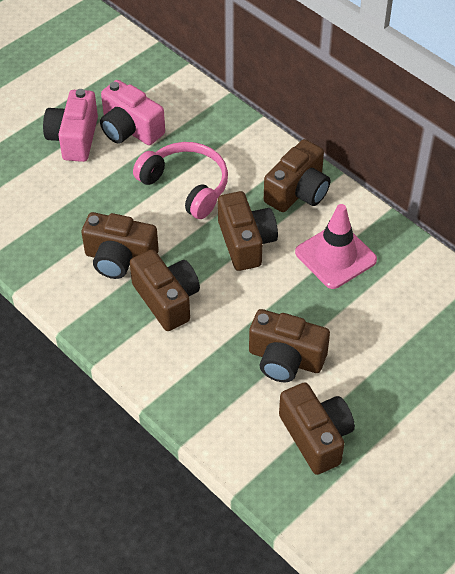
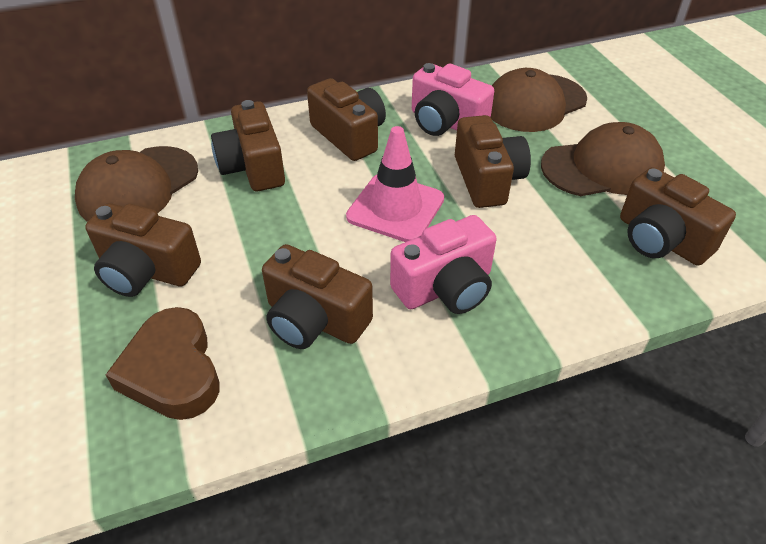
brown cap: none = 0 -> [75,146,198,222] [491,68,587,132] [541,122,665,196] = 3
brown heart: none = 0 -> [106,307,219,420] = 1
pink headphones: [133,142,228,219] = 1 -> none = 0

